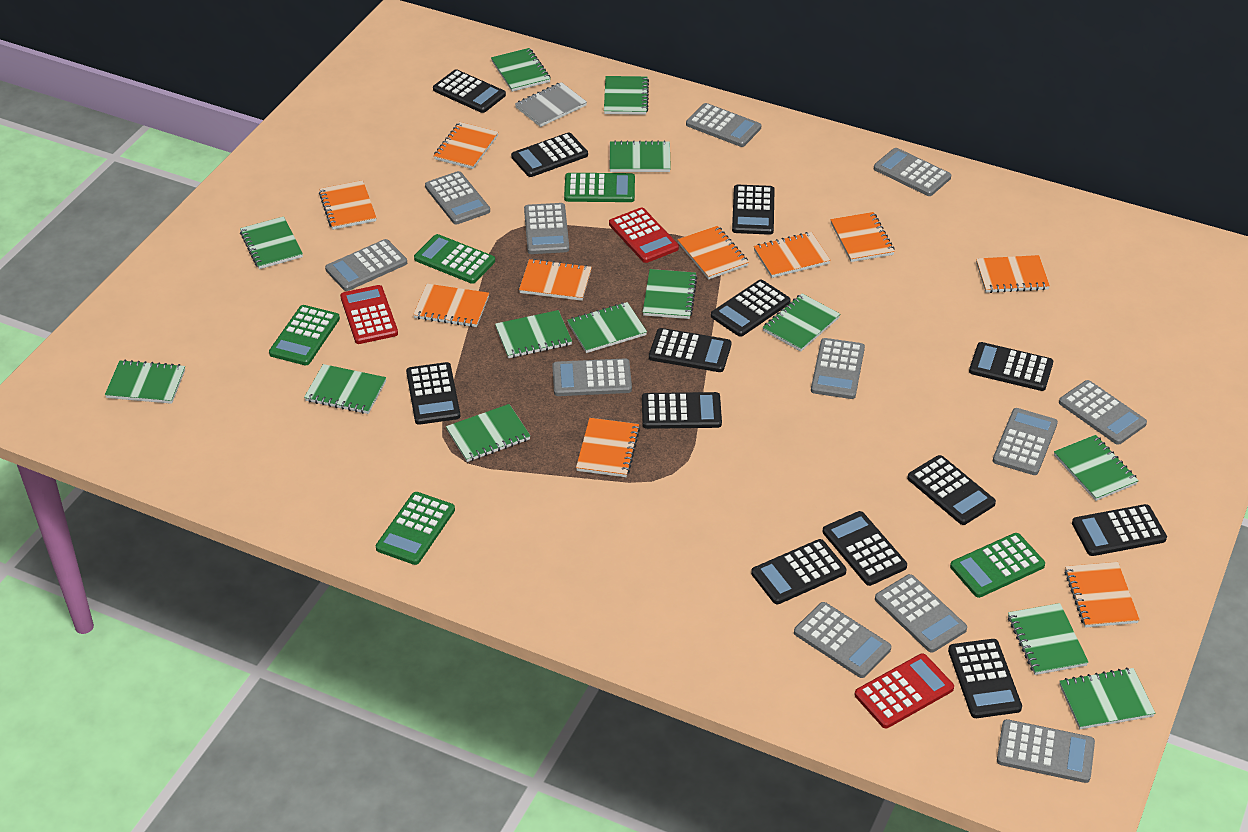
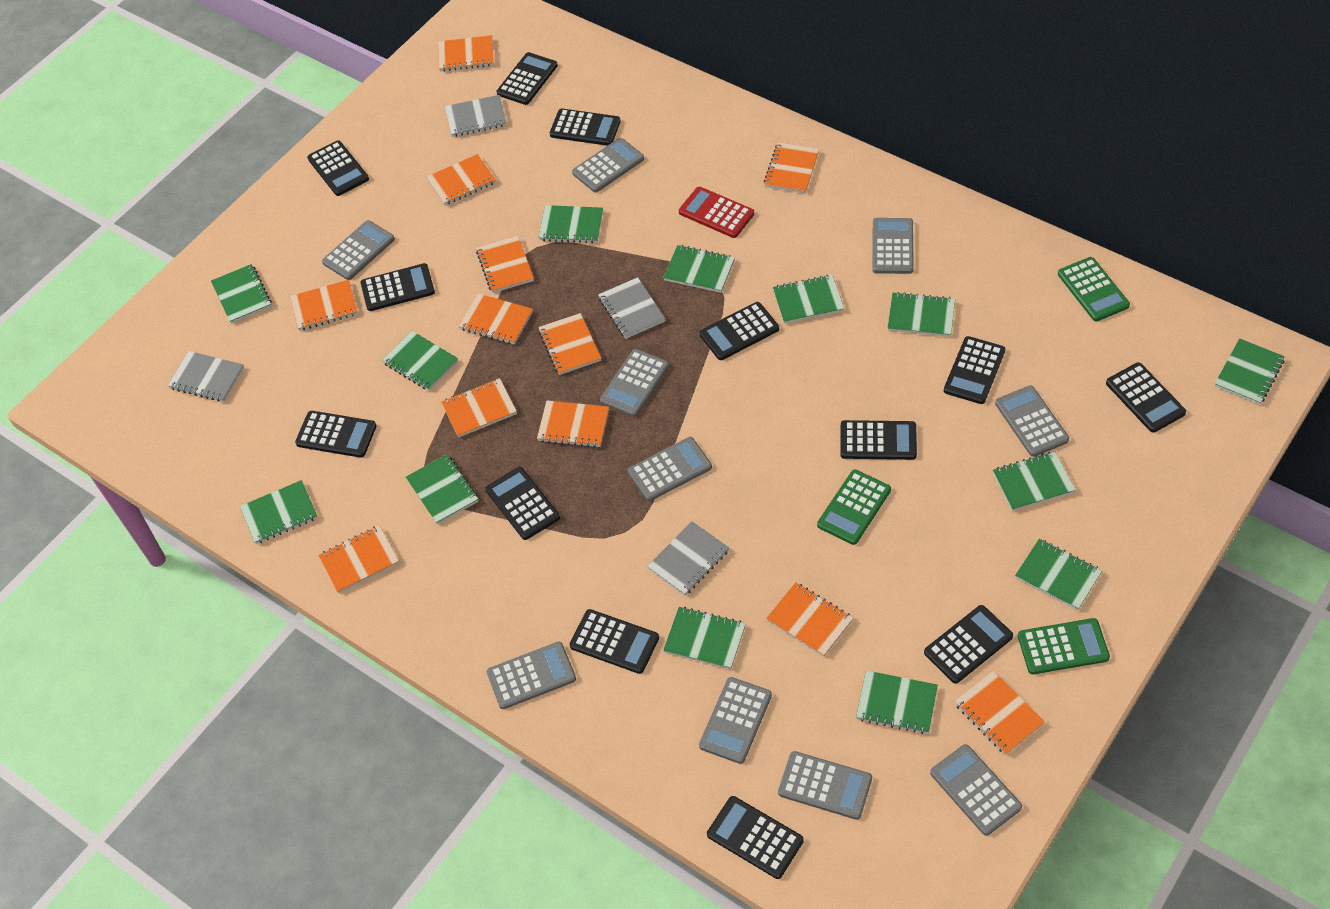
green calculator: [269,305,340,365] [376,492,455,565] [414,234,495,284] [564,173,635,202] [950,533,1045,598] = 5 -> [817,469,891,545] [1018,618,1110,674] [1058,257,1130,321] = 3
green notebook: [105,360,185,404] [240,216,303,269] [304,364,386,414] [446,404,530,462] [491,48,551,92] [495,310,572,358] [567,302,647,353] [604,76,649,115] [610,140,671,172] [643,269,697,319] [763,294,840,352] [1008,603,1089,675] [1054,435,1139,501] [1059,667,1155,729] = 14 -> [211,264,272,324] [240,480,318,544] [382,331,458,391] [406,454,478,524] [538,205,603,243] [663,245,735,293] [663,607,746,669] [773,275,844,324] [856,670,938,734] [888,292,955,337] [993,452,1075,511] [1015,539,1102,610] [1215,338,1285,405] = 13
grey calculator: [325,239,407,291] [425,171,490,225] [524,203,569,254] [552,358,632,396] [686,103,761,147] [794,602,891,678] [811,338,865,399] [874,148,951,196] [875,574,967,653] [993,408,1058,475] [997,719,1095,783] [1059,380,1147,445] = 12 -> [322,220,395,280] [487,642,576,709] [572,138,644,193] [600,349,669,417] [628,437,712,501] [699,677,772,764] [778,751,872,820] [872,218,914,274] [930,744,1022,836] [995,385,1069,457] = 10
grey notebook: [515,82,587,127] = 1 -> [168,351,244,402] [445,95,506,137] [598,277,665,339] [647,521,729,596] = 4
orange notebook: [319,180,376,230] [413,284,489,327] [434,122,498,169] [519,259,592,301] [576,418,640,477] [678,226,749,279] [754,232,831,278] [830,212,895,262] [976,255,1050,293] [1064,562,1140,628] = 10 -> [290,280,358,331] [318,525,399,593] [426,154,496,206] [438,35,494,72] [441,378,517,438] [459,294,533,345] [476,235,534,293] [537,400,609,448] [538,313,601,375] [764,142,819,193] [766,582,853,657] [954,671,1045,755] = 12
red calculator: [340,285,398,344] [609,208,679,263] [855,653,954,728] = 3 -> [679,187,754,238] = 1

